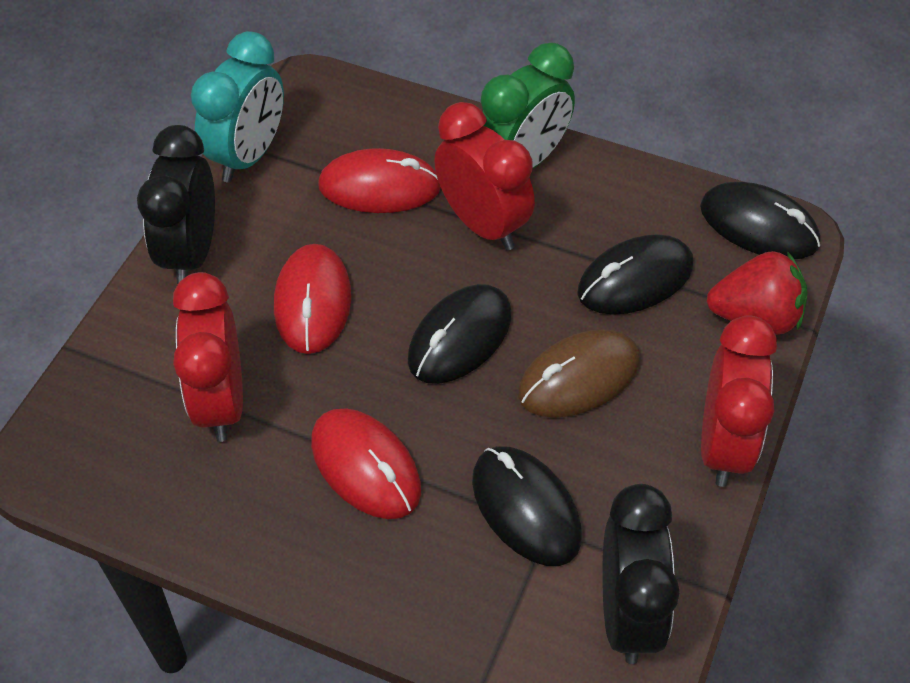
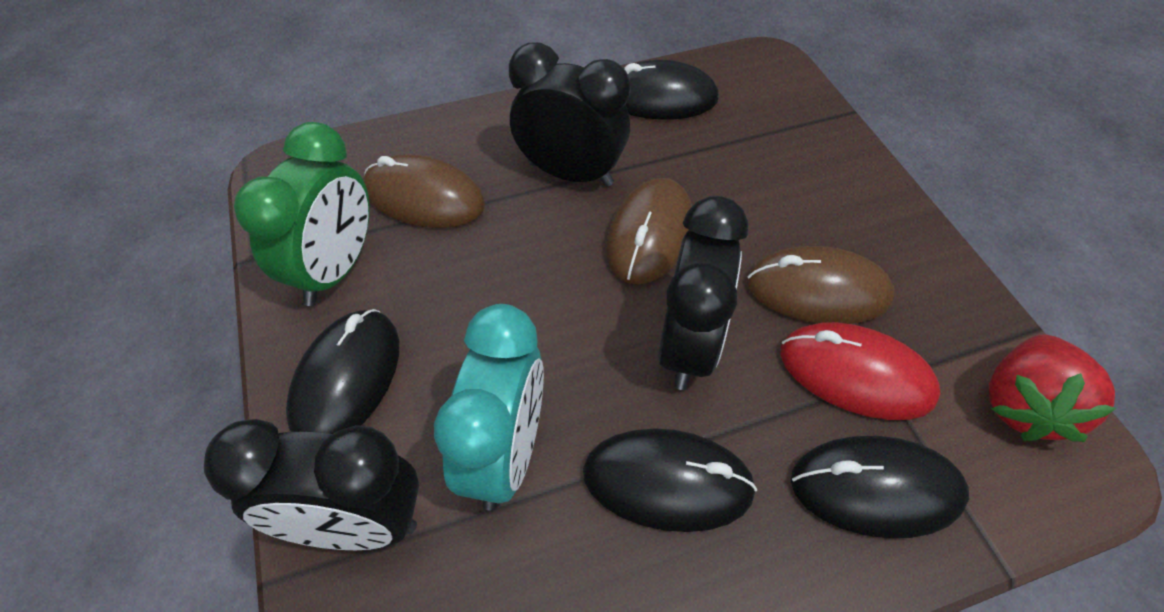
black clock: [137,125,215,285] [602,484,680,664] = 2 -> [204,419,419,550] [509,42,630,187] [658,196,748,390] = 3
brown mouse: [518,329,640,418] = 1 -> [363,154,485,228] [606,178,692,284] [747,246,895,324] = 3
red clock: [173,272,243,442] [434,102,535,250] [701,315,777,487] = 3 -> none = 0
red mouse: [274,244,351,354] [311,408,421,519] [318,148,441,213] = 3 -> [781,322,941,420] = 1

